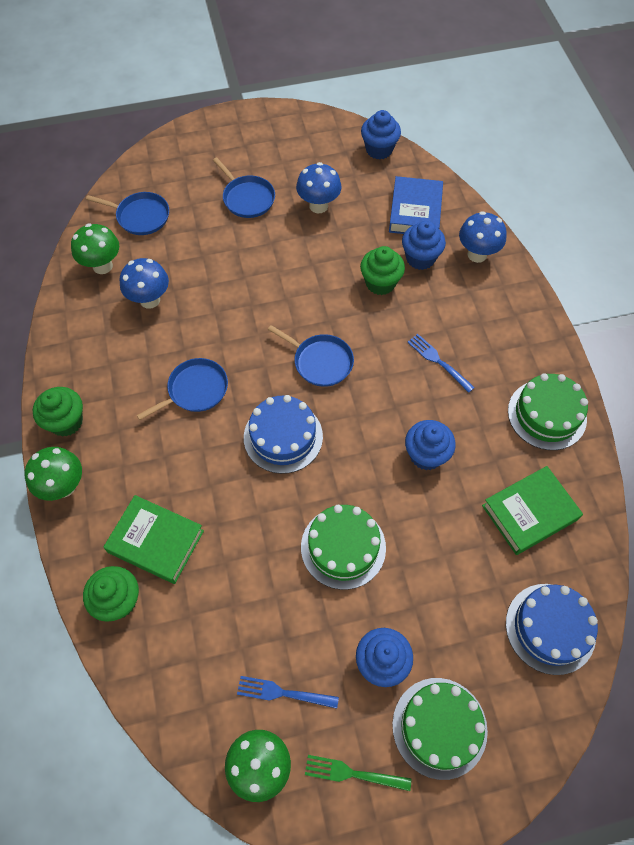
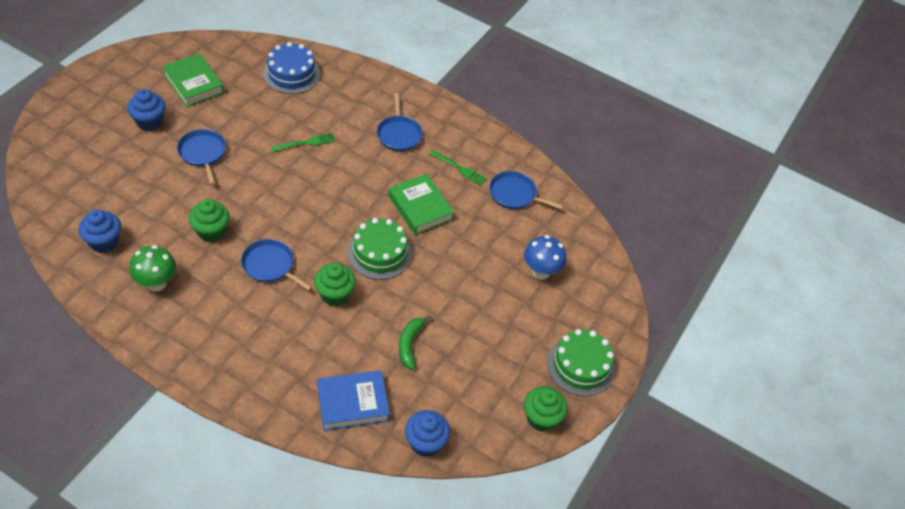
blue cake: [244,395,323,474] [506,584,598,675] = 2 -> [263,42,320,94] = 1
blue cupcake: [356,628,413,687] [361,110,401,159] [402,221,446,270] [405,420,456,470] = 4 -> [78,209,121,253] [127,89,165,131] [405,410,450,457] = 3
blue fork: [237,676,339,709] [407,334,475,393] = 2 -> none = 0
blue mushroom: [120,258,169,309] [296,162,342,213] [459,211,507,263] = 3 -> [524,235,566,280] = 1
green banana: none = 0 -> [399,315,432,370] = 1
green cake: [301,505,386,590] [392,678,488,780] [508,373,588,450] = 3 -> [347,218,412,280] [547,329,615,396] = 2
green fork: [305,755,412,791] = 1 -> [270,133,336,152] [429,150,487,186] = 2
green mushroom: [25,447,82,501] [71,223,119,274] [225,730,291,802] = 3 -> [129,245,176,291] = 1

